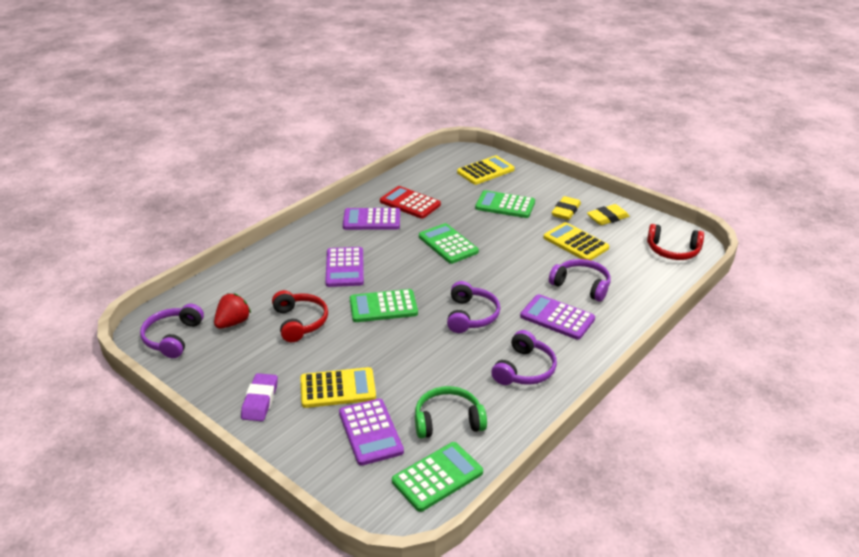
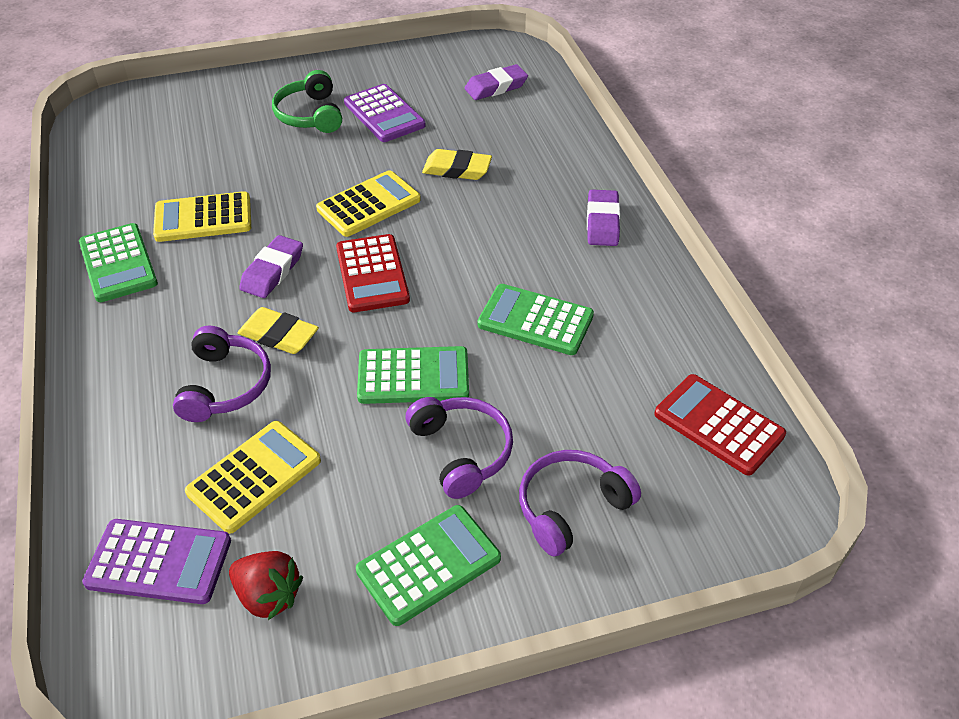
purple calculator: [325,247,364,287] [339,399,404,466] [343,208,400,230] [520,294,595,340] = 4 -> [82,519,231,604] [344,84,425,142] = 2
purple eraser: [241,373,278,421] = 1 -> [239,235,303,298] [465,64,528,100] [587,189,620,246] = 3
purple headphones: [140,304,204,358] [447,281,500,333] [491,330,557,385] [549,259,611,302] = 4 -> [173,325,271,422] [406,397,513,499] [519,450,641,556] = 3
red calculator: [380,186,441,219] = 1 -> [336,234,410,312] [654,374,786,476] = 2
red headphones: [272,290,328,342] [647,224,704,260] = 2 -> none = 0

